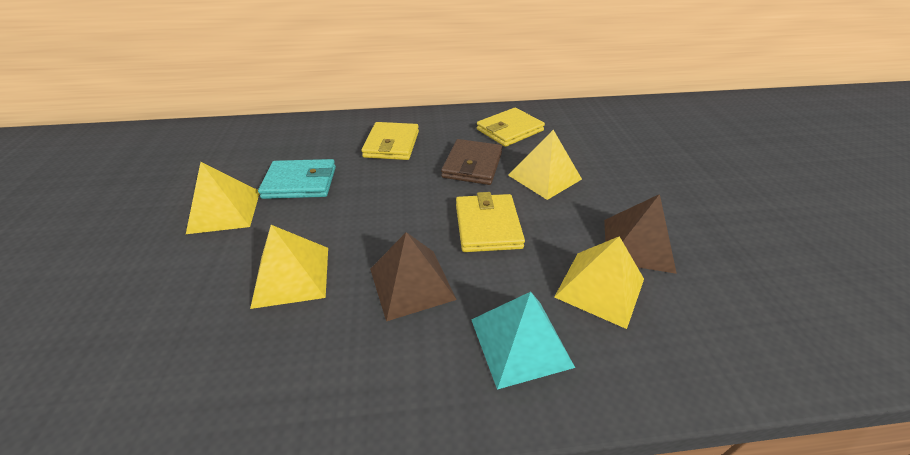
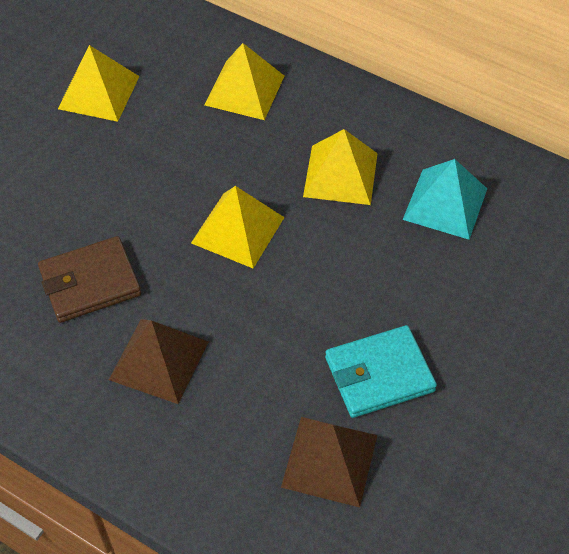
yellow wallet: [361,122,419,160] [456,192,525,252] [477,108,545,147] = 3 -> none = 0

